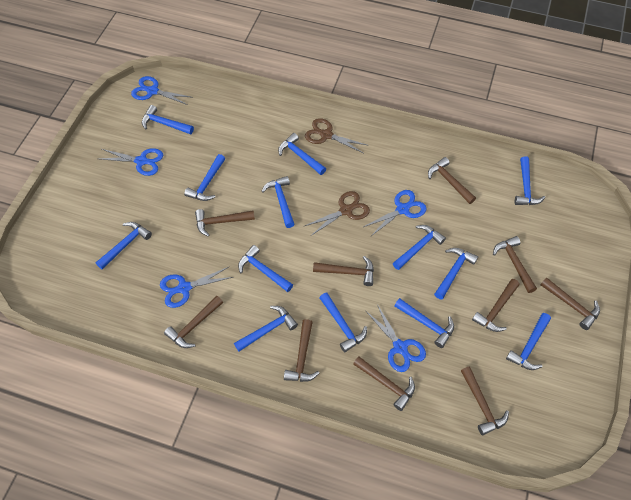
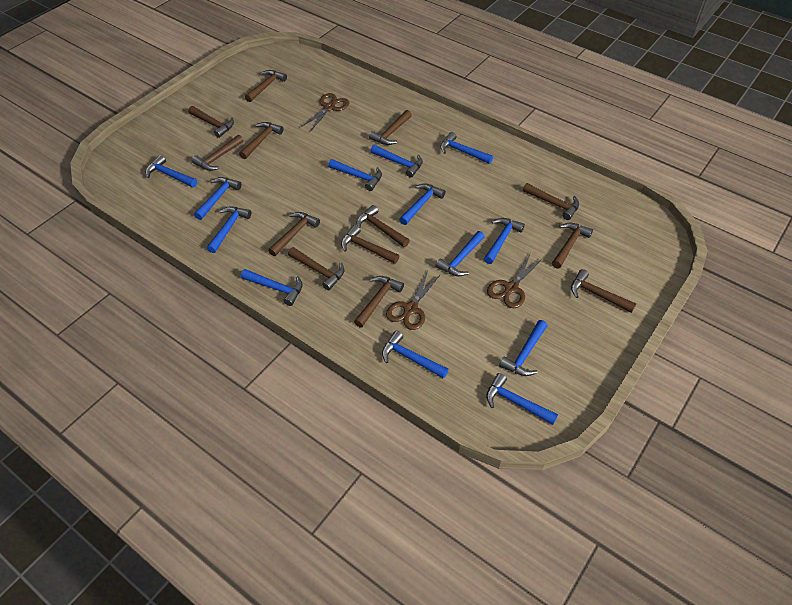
blue scissors: [100,148,163,176] [131,76,193,105] [160,267,233,308] [363,190,427,237] [366,304,426,372] = 5 -> none = 0
brown hammer: [164,296,223,348] [195,209,255,237] [284,319,319,382] [313,256,374,286] [353,356,415,411] [428,157,476,204] [461,366,509,436] [472,279,520,332] [493,236,537,293] [541,277,600,330] = 10 -> [188,106,234,138] [192,135,244,171] [239,122,284,159] [245,70,287,102] [268,212,320,256] [288,247,344,290] [341,225,399,264] [354,276,404,328] [357,205,410,247] [369,110,412,145] [523,183,579,220] [552,222,593,269] [571,269,636,313] = 13
brown scissors: [305,118,369,153] [305,191,370,236] = 2 -> [301,93,349,132] [386,271,441,330] [487,253,543,308] = 3

